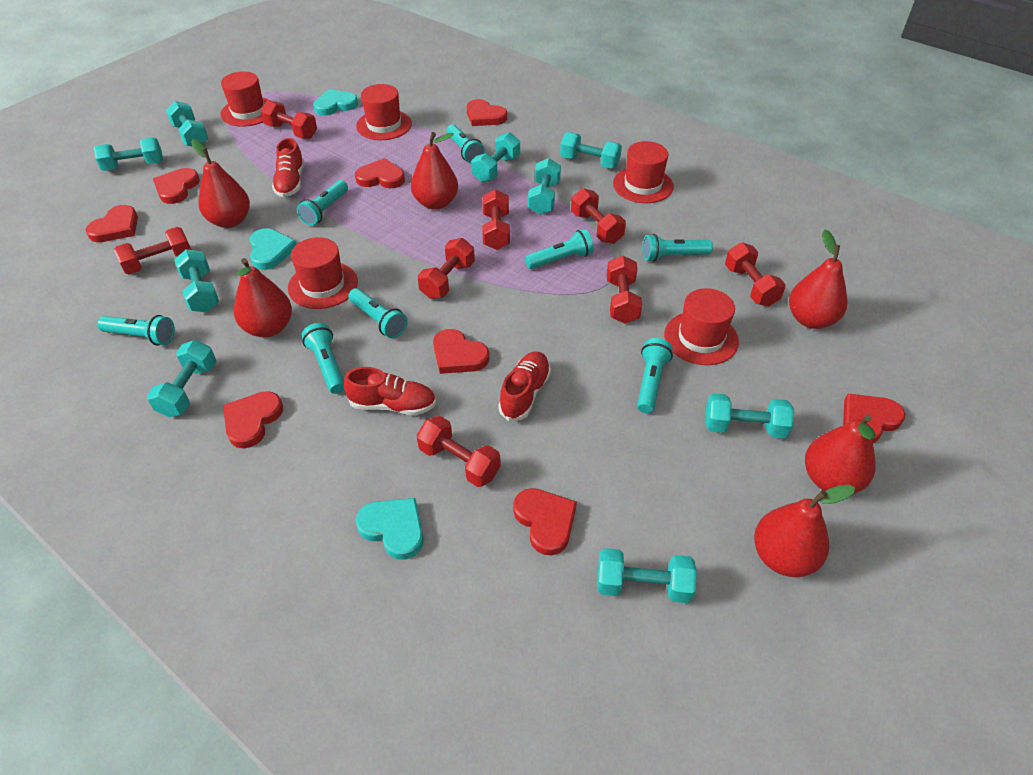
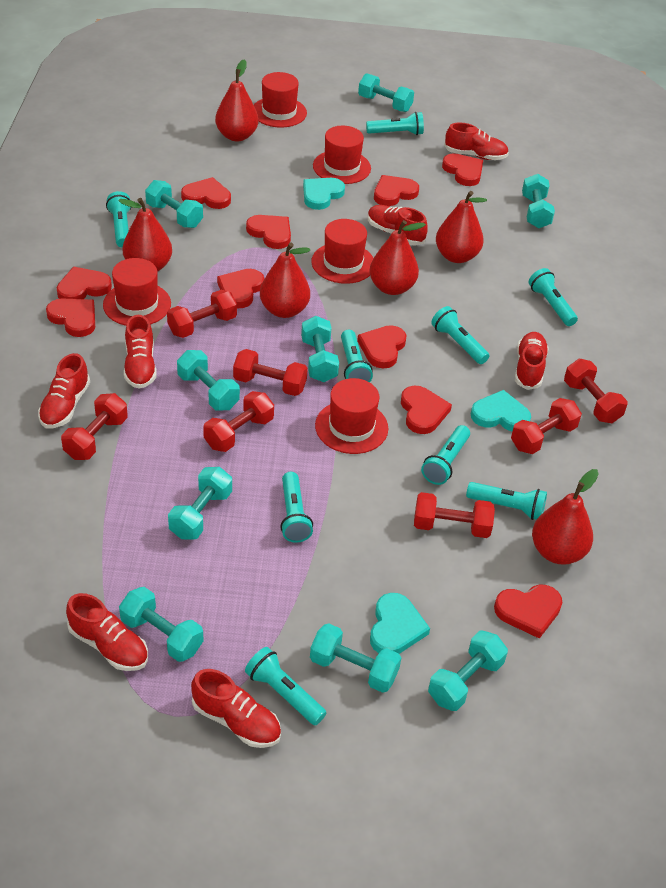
red dumbbell: [114,227,191,274] [260,101,317,139] [416,416,501,487] [418,238,475,299] [482,189,510,250] [571,188,626,244] [607,256,642,324] [725,242,786,307] = 8 -> [61,393,128,460] [167,290,237,338] [203,391,274,452] [233,349,308,396] [414,492,495,538] [511,398,582,454] [564,359,628,423] = 7
red heart: [86,205,138,242] [153,168,200,204] [223,391,283,448] [355,158,405,188] [433,329,489,374] [467,99,507,126] [513,488,577,555] [843,393,905,443] = 8 -> [46,299,95,337] [57,267,112,299] [181,177,231,209] [217,269,264,308] [246,215,291,249] [357,325,407,368] [374,175,419,206] [401,386,452,434] [442,153,483,186] [494,584,563,639] = 10
red shoe: [272,138,304,197] [344,367,436,416] [498,351,551,421] = 3 -> [38,353,90,428] [66,593,148,671] [124,315,157,389] [191,669,281,748] [368,205,428,246] [444,122,509,160] [515,332,549,390] = 7
turquoise flashlight: [97,315,175,345] [297,180,348,226] [302,323,344,394] [348,288,408,338] [446,124,485,163] [525,229,594,269] [637,338,673,413] [643,234,713,262] = 8 -> [106,191,131,247] [245,647,327,725] [280,472,313,543] [341,330,373,382] [366,112,424,135] [421,425,470,485] [431,306,489,364] [466,482,547,520] [529,268,578,326] = 9

